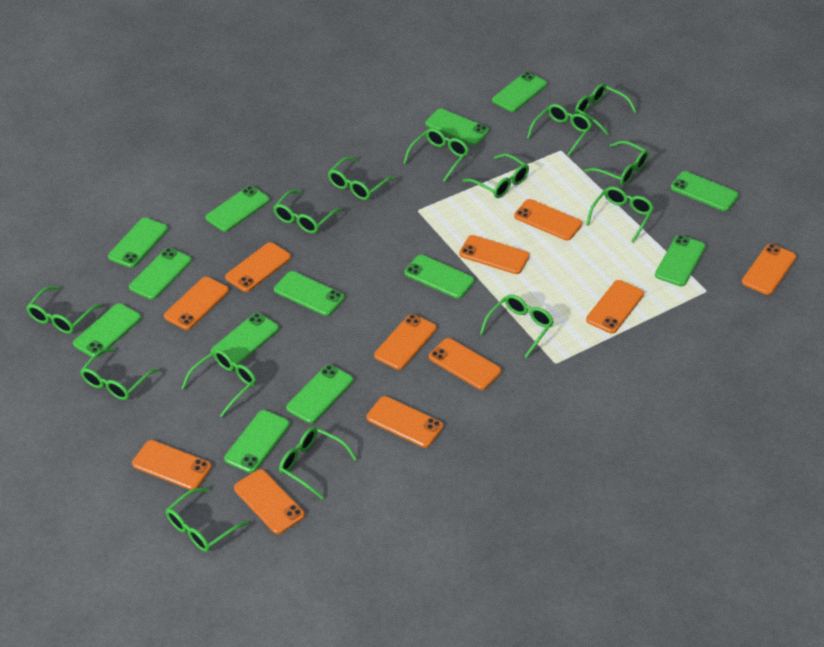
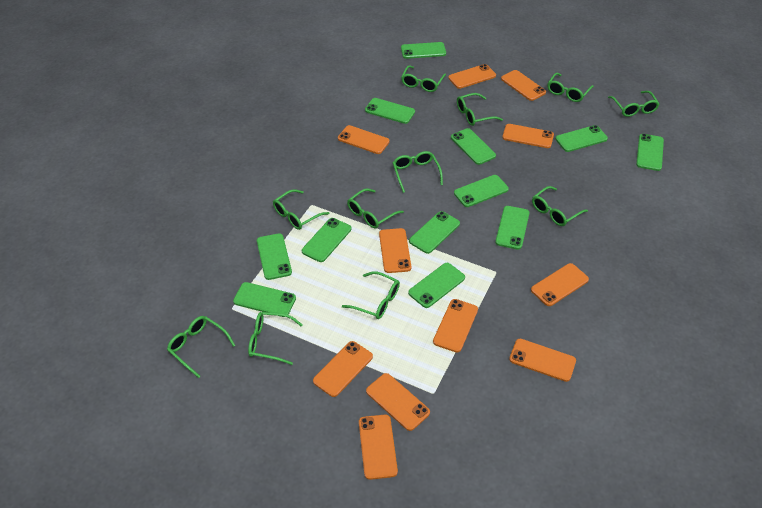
green glasses: [26,286,102,334] [80,349,158,400] [166,488,249,552] [181,349,256,417] [273,190,342,233] [279,427,357,500] [328,157,395,200] [403,128,469,182] [462,154,529,198] [480,295,554,358] [527,104,592,156] [575,84,637,136] [584,141,649,185] [586,187,654,243] = 14 -> [167,316,235,378] [248,312,303,365] [273,189,329,230] [342,271,400,319] [347,188,404,228] [393,151,443,193] [401,65,446,92] [457,93,503,126] [532,186,588,226] [547,73,594,102] [608,91,659,117] = 11
green phone: [73,303,141,358] [108,218,168,268] [129,248,192,300] [206,186,270,232] [211,313,279,367] [224,410,290,473] [274,271,344,316] [286,365,353,423] [404,255,475,299] [425,108,489,145] [492,72,547,112] [655,235,706,286] [671,171,739,211] = 13 -> [233,282,296,317] [257,233,292,280] [302,218,351,262] [365,98,415,124] [401,42,446,59] [408,263,465,308] [409,211,460,254] [451,128,496,165] [454,175,509,207] [495,206,530,250] [555,125,608,152] [636,134,664,171] = 12

